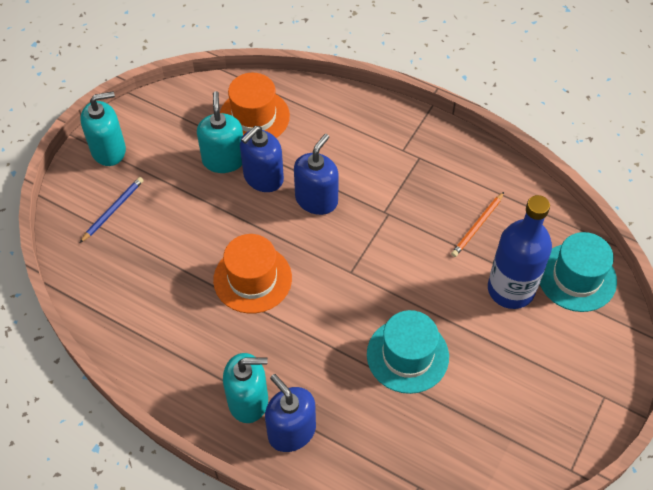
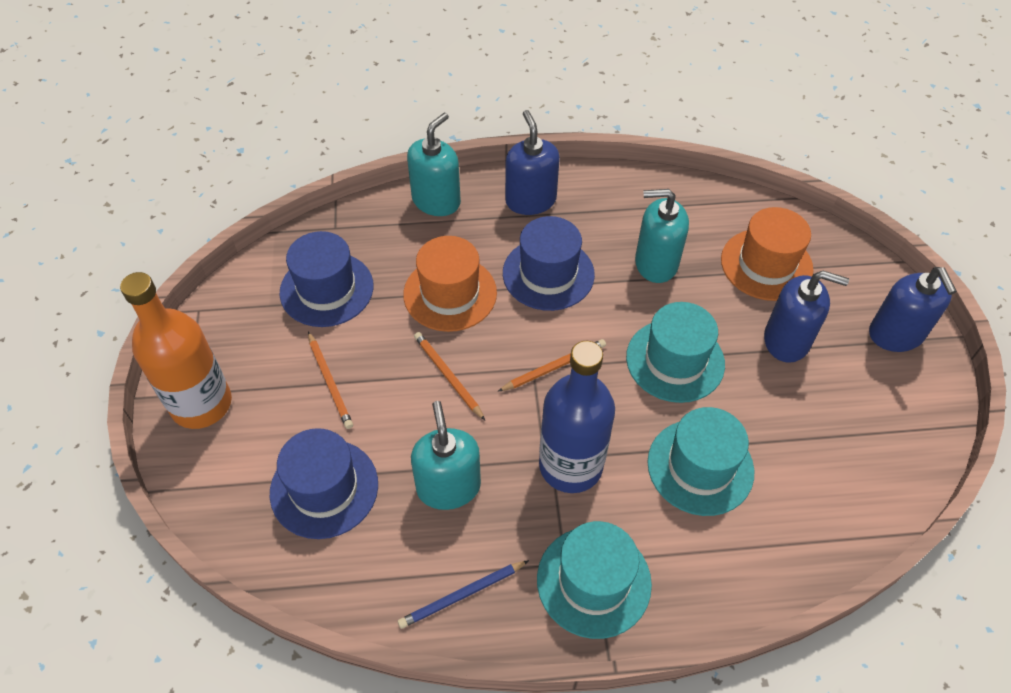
blue hat: none = 0 -> [270,428,378,539] [280,231,374,327] [503,216,595,311] = 3
orange bottle: none = 0 -> [120,272,232,429] = 1
orange pencil: [451,192,504,257] = 1 -> [308,331,353,429] [414,332,485,420] [498,339,606,391] = 3
turquoise hat: [367,310,449,394] [540,232,617,312] = 2 -> [537,521,652,639] [626,302,725,403] [647,407,754,516] = 3

